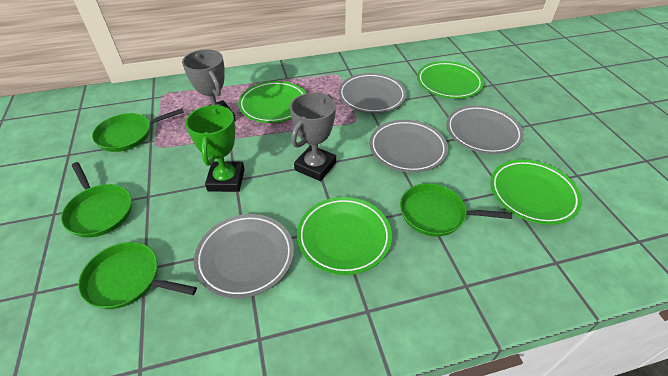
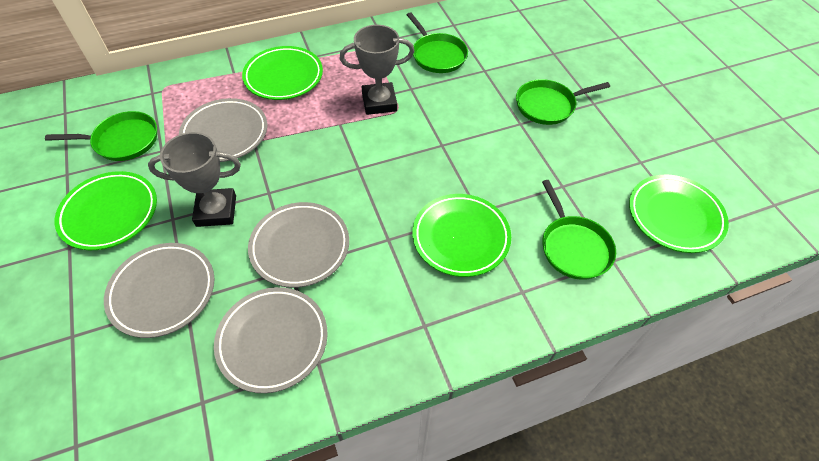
green trophy: [185,105,245,192] = 1 -> none = 0

